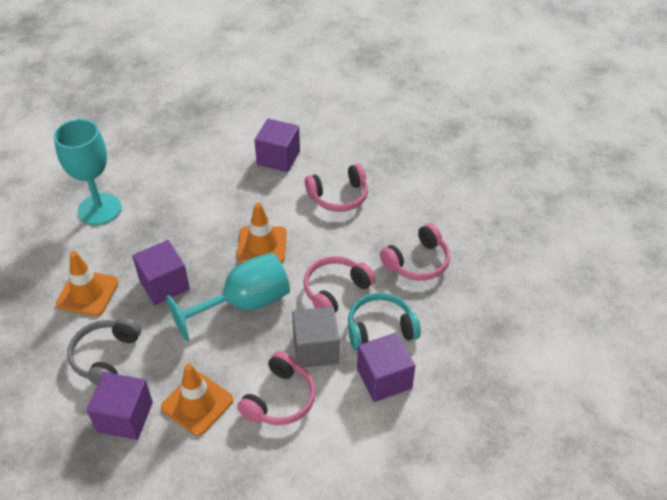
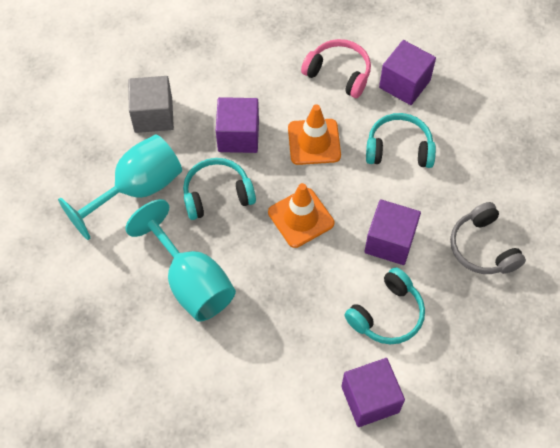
orange traffic cone: [56,251,119,316] [161,364,233,436] [237,203,287,263] = 3 -> [268,183,334,248] [288,104,341,165] = 2
pink headphones: [237,351,316,425] [303,256,376,313] [305,164,368,212] [380,223,450,281] = 4 -> [301,39,371,98] = 1
turquoise headphones: [348,293,421,351] = 1 -> [183,158,256,220] [344,267,425,344] [366,113,436,168] = 3

